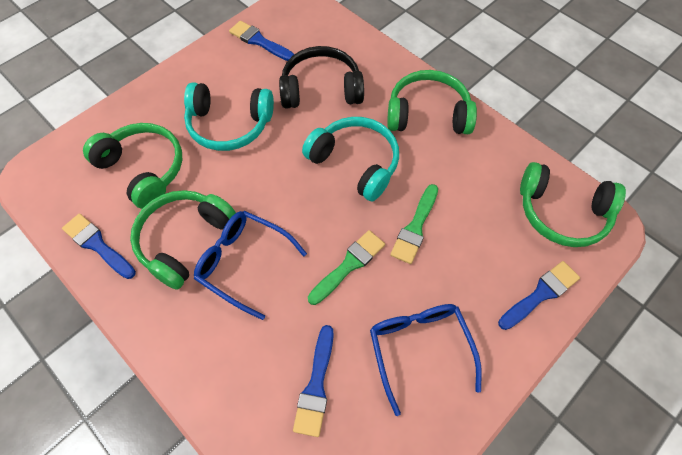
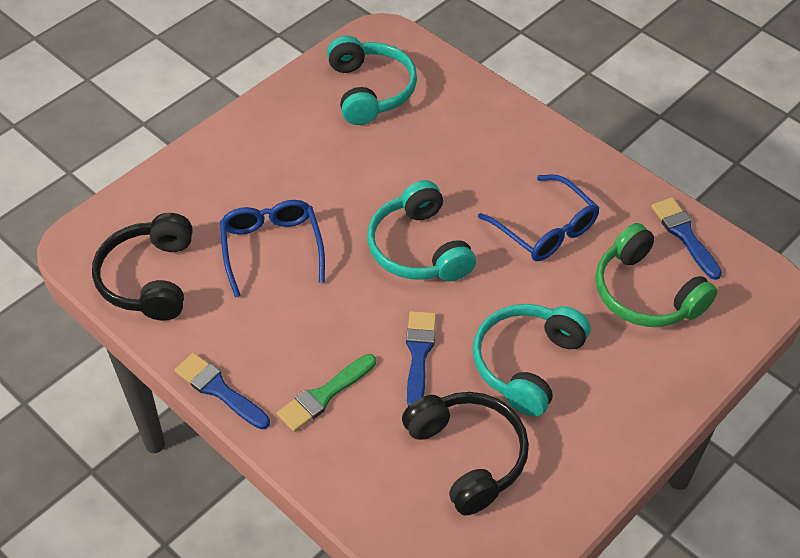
black headphones: [279,46,364,108] = 1 -> [92,213,193,321] [402,392,529,516] = 2
blue brush: [62,213,136,279] [229,21,294,61] [293,325,334,437] [498,261,580,330] = 4 -> [175,353,270,429] [406,311,436,407] [651,197,722,280] = 3
green brush: [308,230,385,305] [390,184,438,264] = 2 -> [277,354,376,432] = 1
green headphones: [83,123,182,209] [130,190,236,290] [387,70,477,134] [520,162,626,247] = 4 -> [596,223,717,327] = 1
turquoise headphones: [184,82,274,151] [302,117,399,201] = 2 -> [327,36,417,125] [367,180,476,281] [473,304,591,417] = 3

